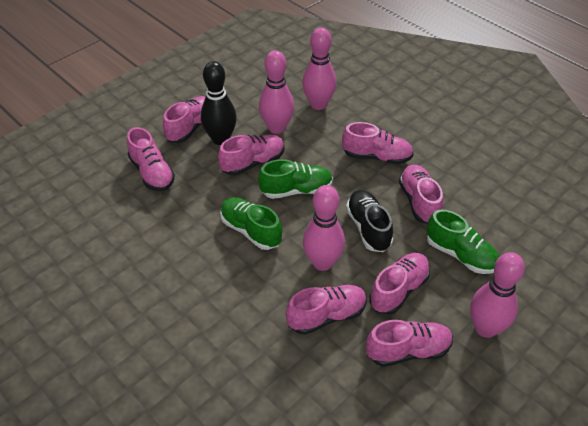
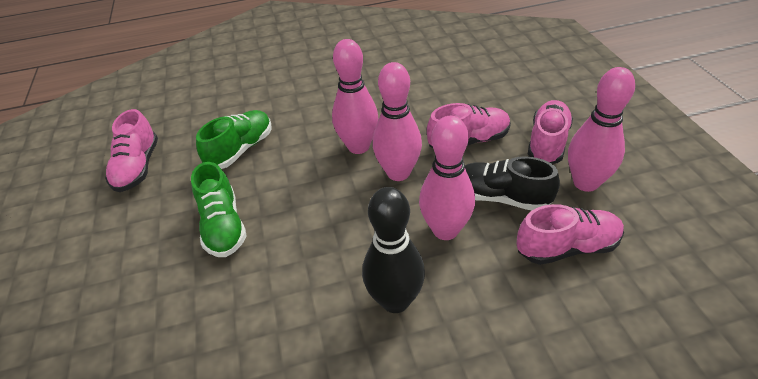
green shoe: [220,197,282,250] [258,159,333,199] [427,210,499,274] = 3 -> [191,162,247,257] [196,110,272,169] = 2
pink shoe: [127,127,175,191] [163,96,205,143] [218,135,285,175] [286,285,367,335] [342,122,414,164] [366,320,453,367] [369,253,430,315] [399,165,443,224] = 8 -> [105,109,158,192] [427,103,511,148] [517,204,624,265] [528,100,573,164] = 4

